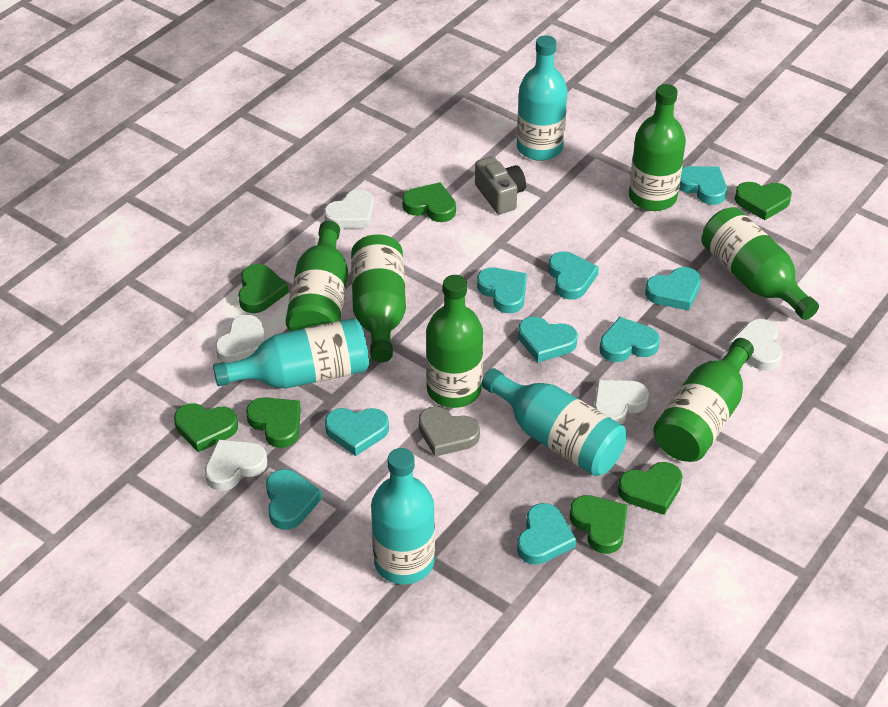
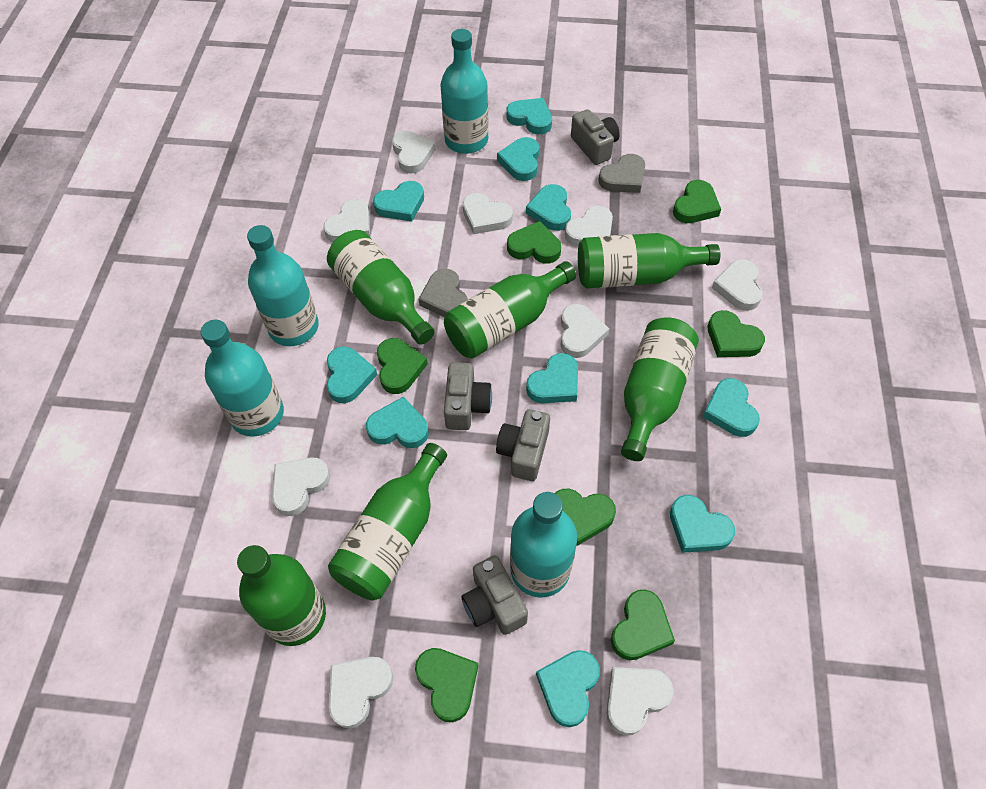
grey camera: [475,156,526,214] = 1 -> [444,362,492,430] [461,555,528,635] [496,409,550,481] [571,109,620,165] = 4
grey heart: [419,406,480,457] = 1 -> [419,269,468,317] [598,154,645,193] = 2
turquoise heart: [266,469,322,530] [325,408,389,456] [477,268,527,313] [517,503,576,565] [518,317,578,362] [548,251,599,300] [600,317,660,362] [645,267,701,311] [679,166,727,205] = 9 -> [327,346,377,403] [366,397,429,448] [373,181,424,222] [497,137,539,181] [507,98,552,134] [526,184,571,231] [526,353,578,403] [536,650,600,727] [670,495,735,553] [703,378,760,437] = 10
white heart: [205,440,267,491] [215,315,266,363] [324,189,374,229] [594,380,649,425] [729,319,783,371] = 5 -> [272,457,330,516] [323,199,370,242] [329,657,393,728] [392,131,436,174] [463,193,513,234] [561,304,609,358] [565,206,613,246] [606,667,674,735] [712,259,763,311] = 9

